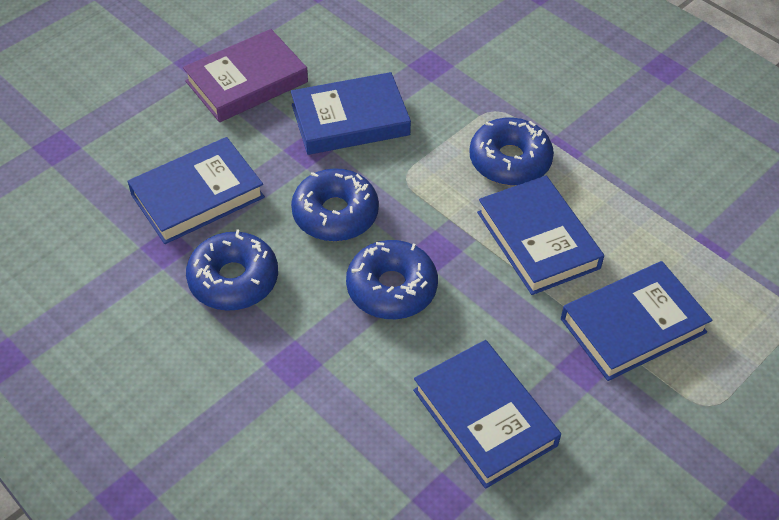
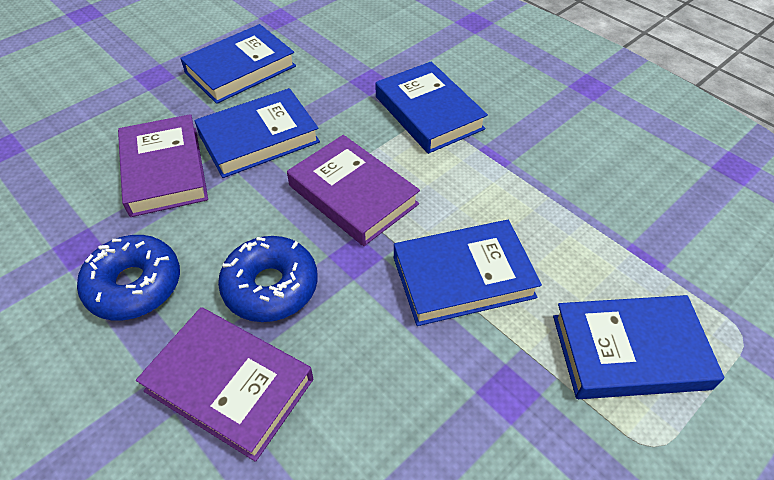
blue donut: [186,230,278,311] [291,168,379,241] [346,240,438,319] [469,118,554,186] = 4 -> [77,235,180,320] [218,236,318,322] = 2
purple book: [183,29,308,122] = 1 -> [118,114,208,217] [136,307,313,462] [287,135,420,246] = 3

